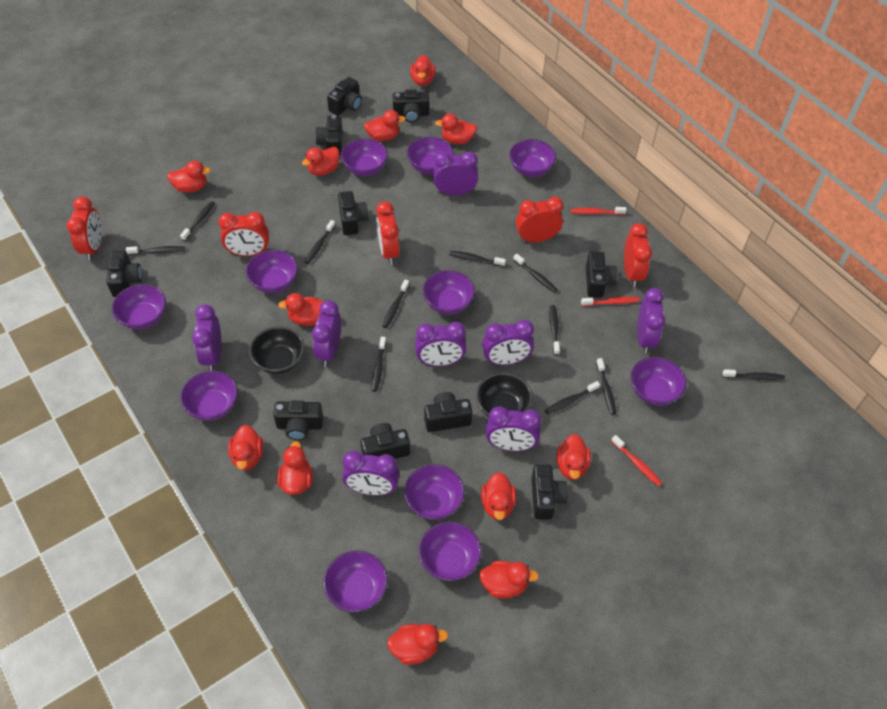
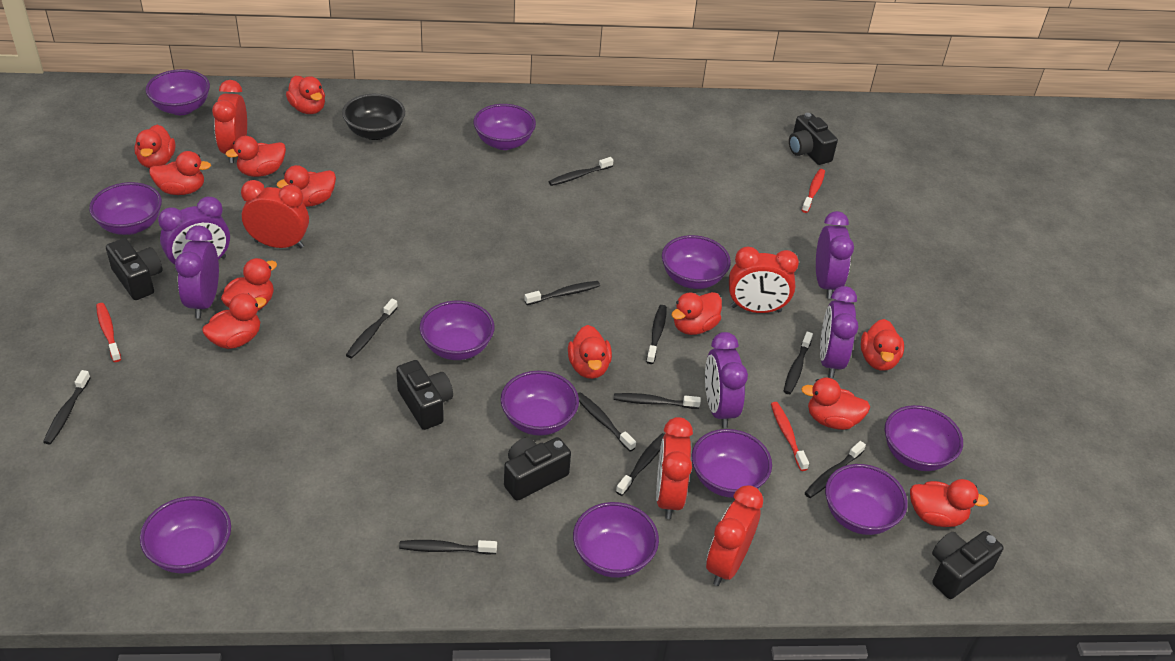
black bowl: [249,326,304,374] [476,372,533,418] = 2 -> [342,94,405,140] = 1
black camera: [106,250,142,297] [273,401,323,440] [315,115,343,156] [327,77,362,116] [338,191,368,235] [361,423,410,459] [393,89,429,123] [424,392,472,432] [531,465,568,519] [586,252,617,298] = 10 -> [106,238,162,300] [396,360,453,430] [504,437,571,501] [789,113,838,165] [932,531,1004,599] = 5
purple clock: [192,304,221,371] [312,300,341,367] [342,451,399,495] [415,322,466,366] [433,152,478,196] [482,320,534,365] [486,406,541,451] [637,288,665,354] = 8 -> [158,197,230,273] [175,226,219,318] [705,332,748,428] [816,211,854,299] [820,286,858,378] = 5

